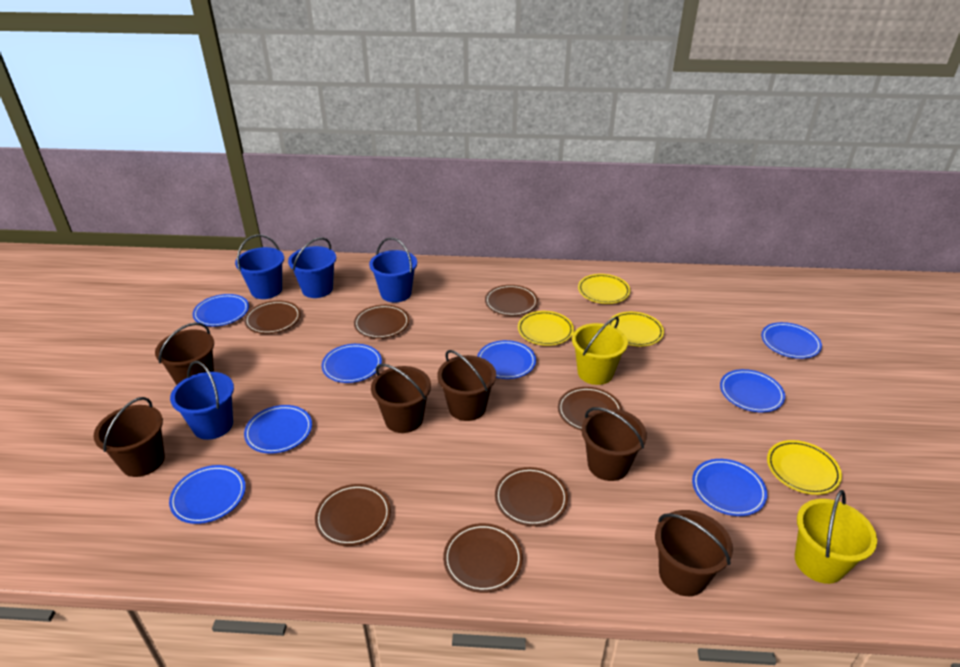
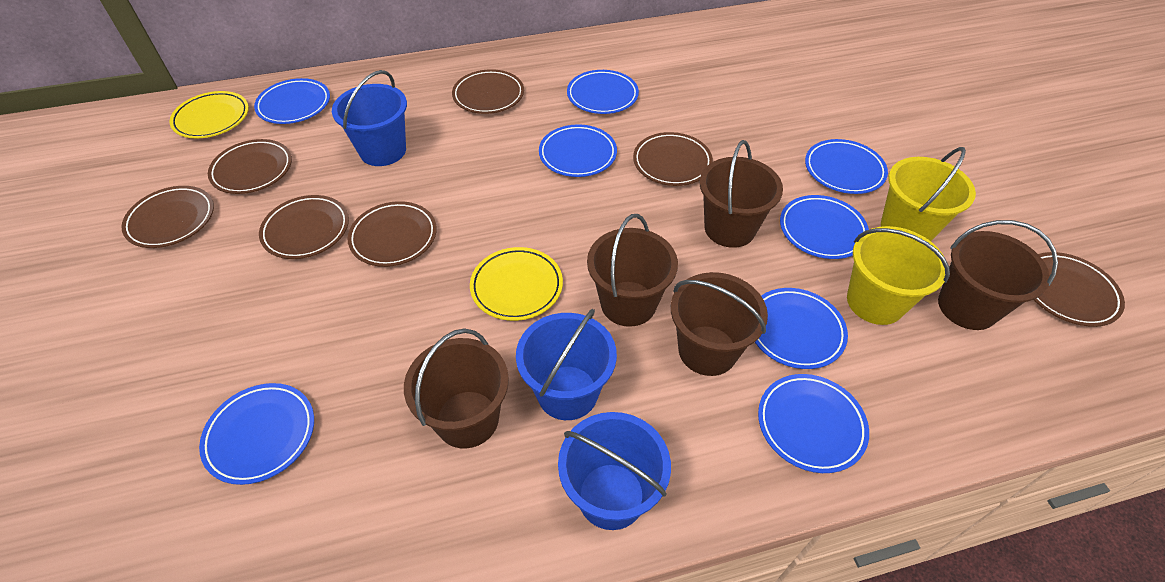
blue bucket: [170,361,234,440] [235,235,284,299] [288,237,336,298] [369,237,417,302] = 4 -> [332,70,407,166] [516,309,617,420] [558,412,671,530] = 3
brown bucket: [93,397,165,477] [155,322,214,385] [371,364,431,433] [437,350,496,421] [581,407,647,481] [655,510,733,596] = 6 -> [404,328,509,449] [587,214,678,327] [671,272,768,376] [700,140,783,248] [938,220,1058,330] = 5
yellow plate: [518,311,574,346] [578,274,630,304] [608,312,664,347] [767,440,842,495] = 4 -> [169,91,249,138] [470,247,563,321] = 2

